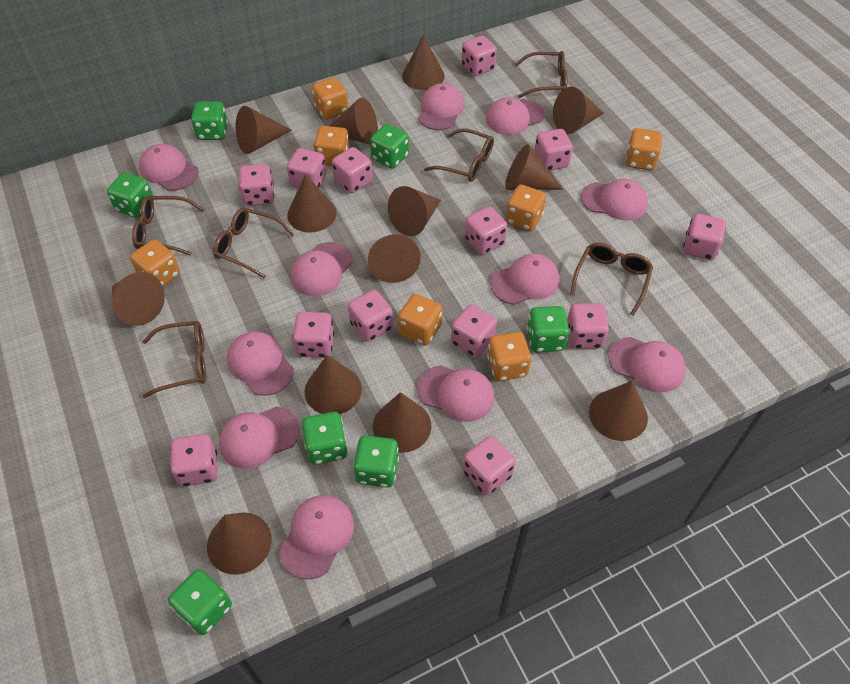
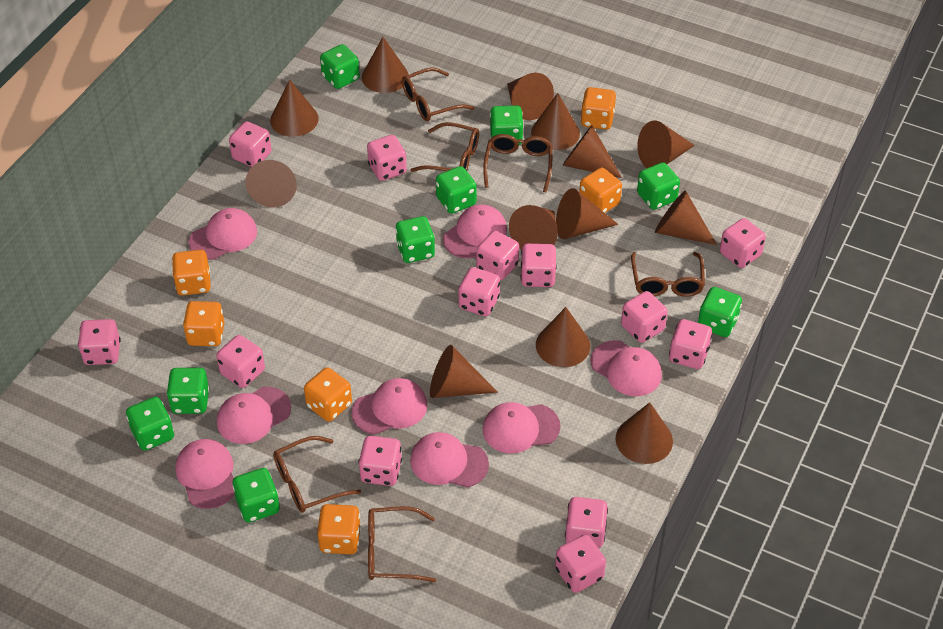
green dice: [107,172,154,218] [168,569,232,635] [191,101,228,140] [302,412,348,465] [353,435,399,487] [370,124,409,169] [527,306,570,352] = 7 -> [126,397,174,451] [167,368,210,414] [232,468,280,523] [320,44,360,89] [396,216,435,263] [436,166,476,214] [490,105,524,145] [637,162,680,210] [698,287,742,337] = 9
orange dice: [130,239,180,286] [312,77,349,120] [313,126,349,166] [398,294,442,345] [487,332,531,381] [506,184,546,231] [625,128,662,170] = 7 -> [172,250,211,296] [183,301,225,346] [304,367,352,422] [317,504,361,554] [579,168,622,213] [581,87,616,130] = 6
pink cap: [139,144,199,191] [219,407,300,469] [227,331,294,396] [279,495,354,579] [291,242,353,296] [417,365,495,422] [418,83,464,130] [485,97,544,135] [490,254,560,305] [581,179,648,221] [608,337,686,392] = 11 -> [175,439,235,509] [188,208,257,260] [217,387,291,444] [352,378,427,435] [410,432,489,488] [443,205,507,258] [483,402,560,454] [591,340,662,396] = 8

